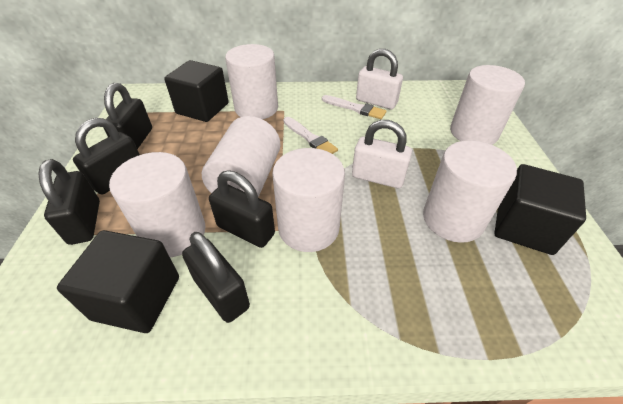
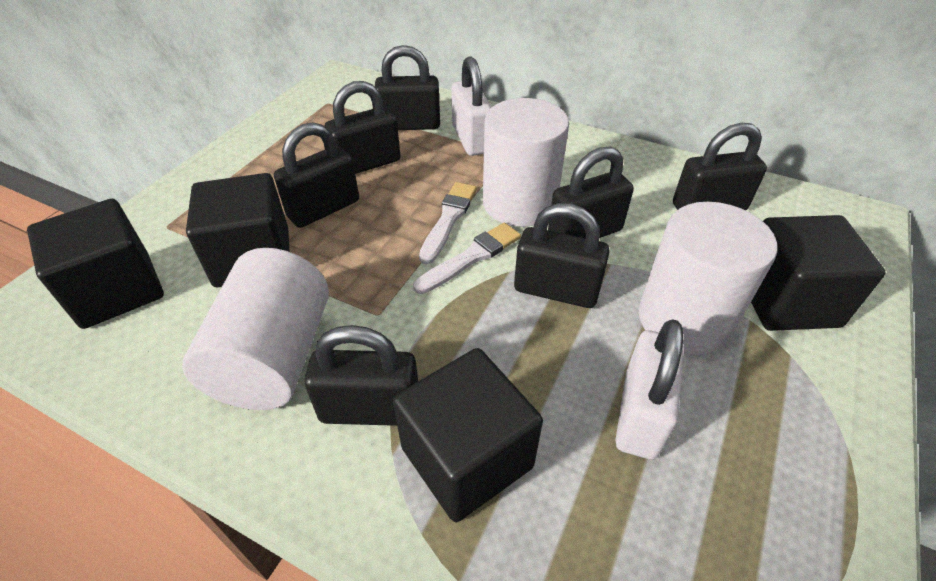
black cube: [57,230,179,333] [164,60,229,122] [494,164,586,255] = 3 -> [27,199,164,329] [186,173,289,287] [393,348,543,522] [751,215,886,331] = 4
black padlock: [38,159,100,245] [73,118,140,195] [104,83,152,149] [182,232,250,323] [209,171,275,248] = 5 -> [274,122,359,228] [304,325,418,426] [325,81,401,174] [375,45,440,130] [514,203,610,308] [548,146,634,238] [673,123,767,210] = 7
white cylinder: [109,152,205,258] [202,116,281,197] [225,44,278,119] [272,148,345,252] [423,140,517,243] [450,65,525,145] = 6 -> [182,248,329,410] [483,98,569,227] [639,202,777,355] = 3

